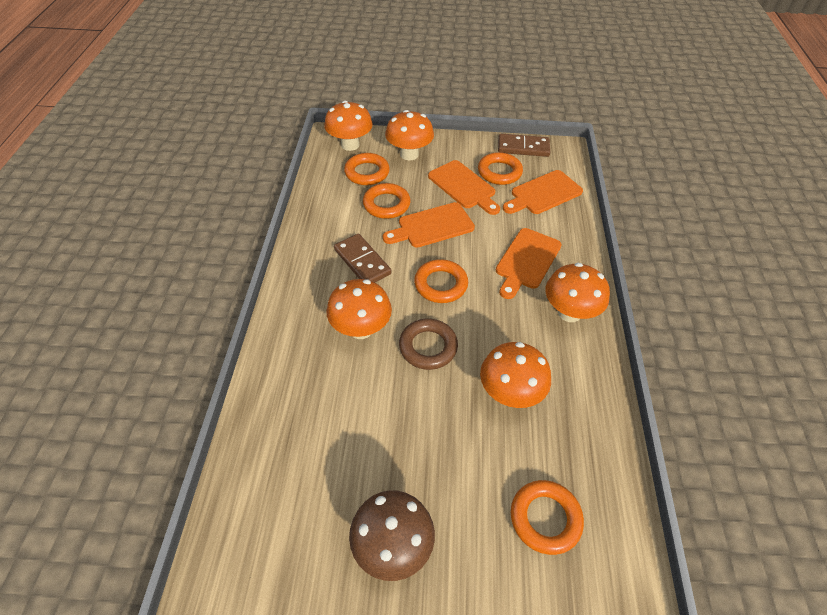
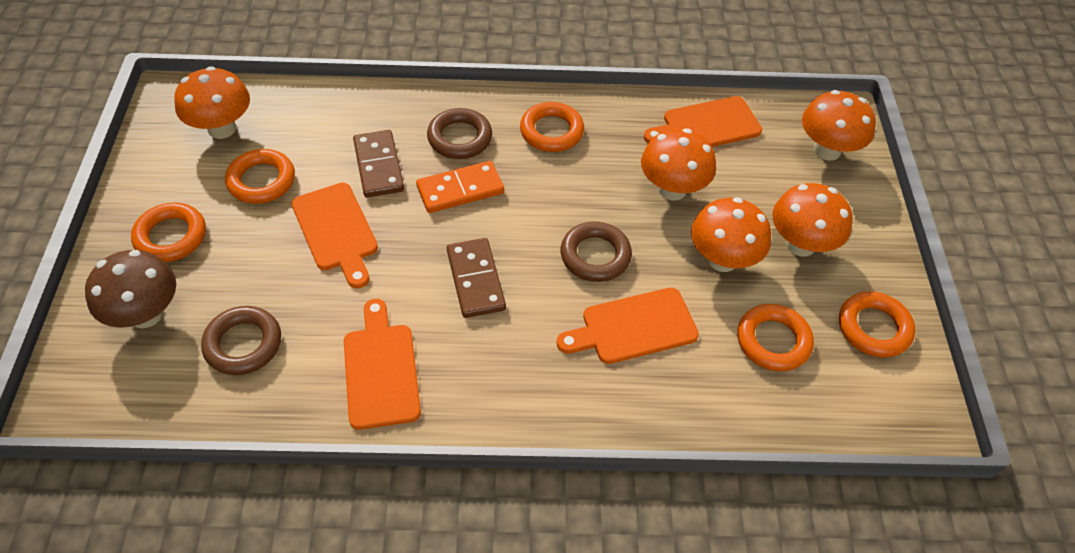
brown ring: [399,319,458,370] = 1 -> [201,306,281,375] [427,108,492,159] [561,222,632,282] = 3
orange domino: none = 0 -> [416,161,504,213] = 1

